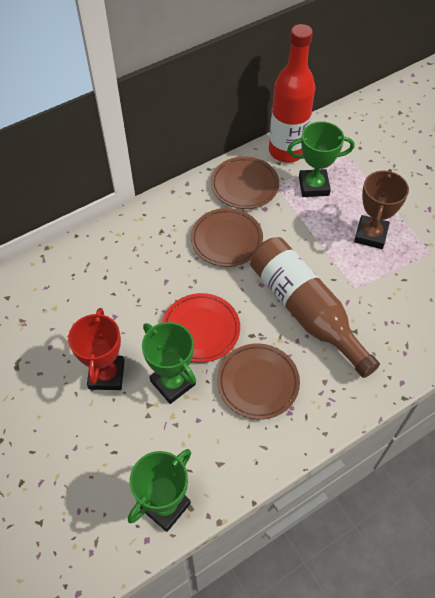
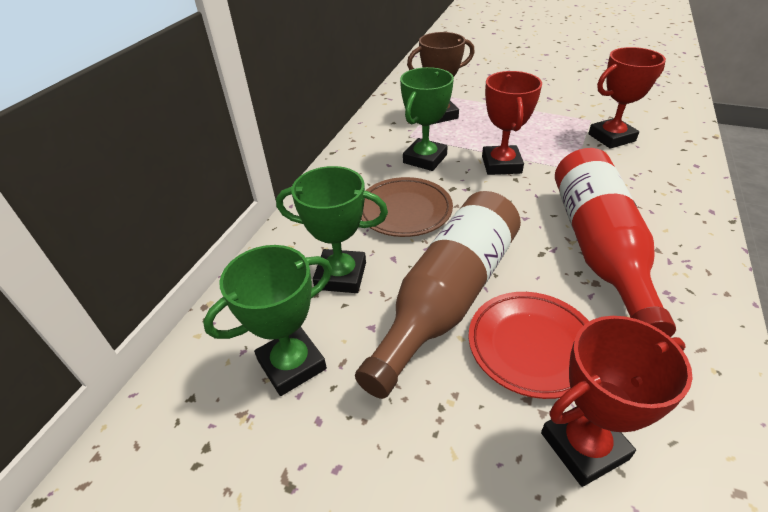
brown plate: [191,208,263,267] [211,156,279,209] [217,343,300,420] = 3 -> [361,177,453,237] = 1
red trophy: [68,308,125,390] = 1 -> [482,71,542,175] [541,316,693,487] [588,47,666,149] = 3

